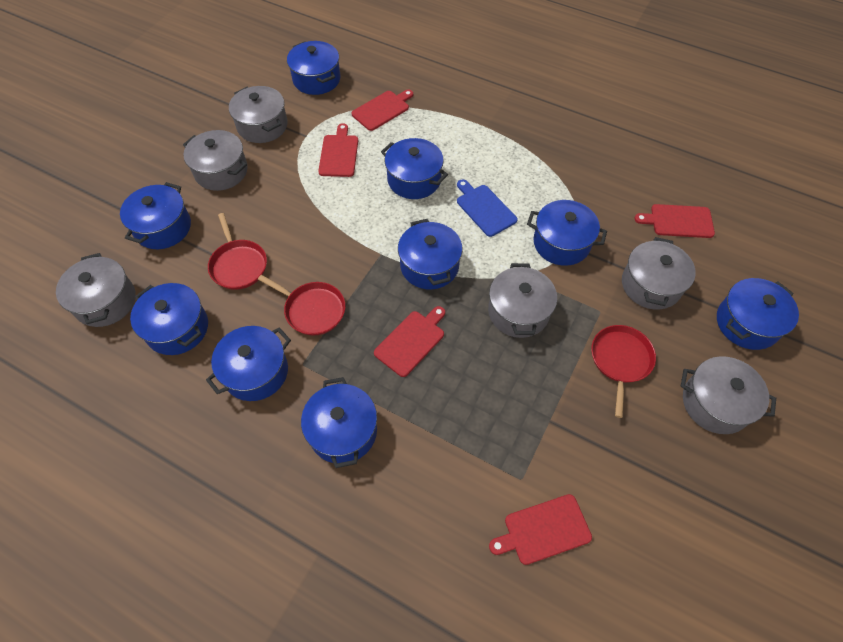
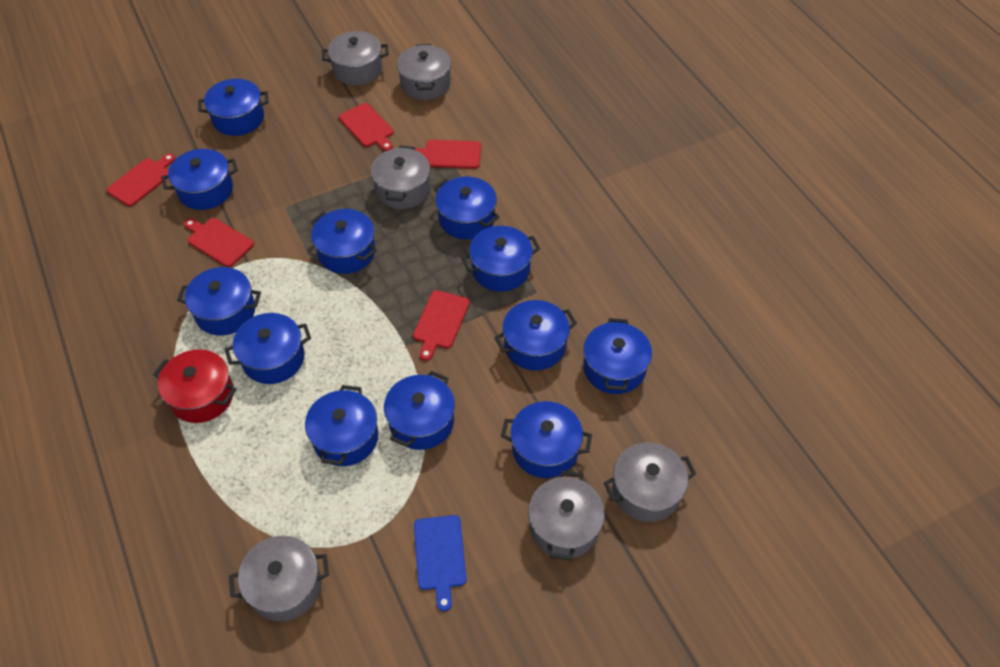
blue pot: [120,182,191,249] [130,283,208,355] [206,326,291,401] [287,41,340,95] [301,377,377,468] [381,138,448,199] [398,219,462,289] [527,200,607,266] [717,278,799,350] = 9 -> [161,149,238,210] [177,267,261,335] [198,79,269,136] [225,313,311,384] [305,385,379,466] [311,209,377,274] [384,371,455,450] [434,177,500,239] [461,226,540,292] [494,300,577,371] [501,401,592,478] [583,318,652,394] = 12
red pan: [208,213,267,290] [258,275,346,336] [591,325,656,418] = 3 -> none = 0
red pot: none = 0 -> [153,349,236,423] = 1

